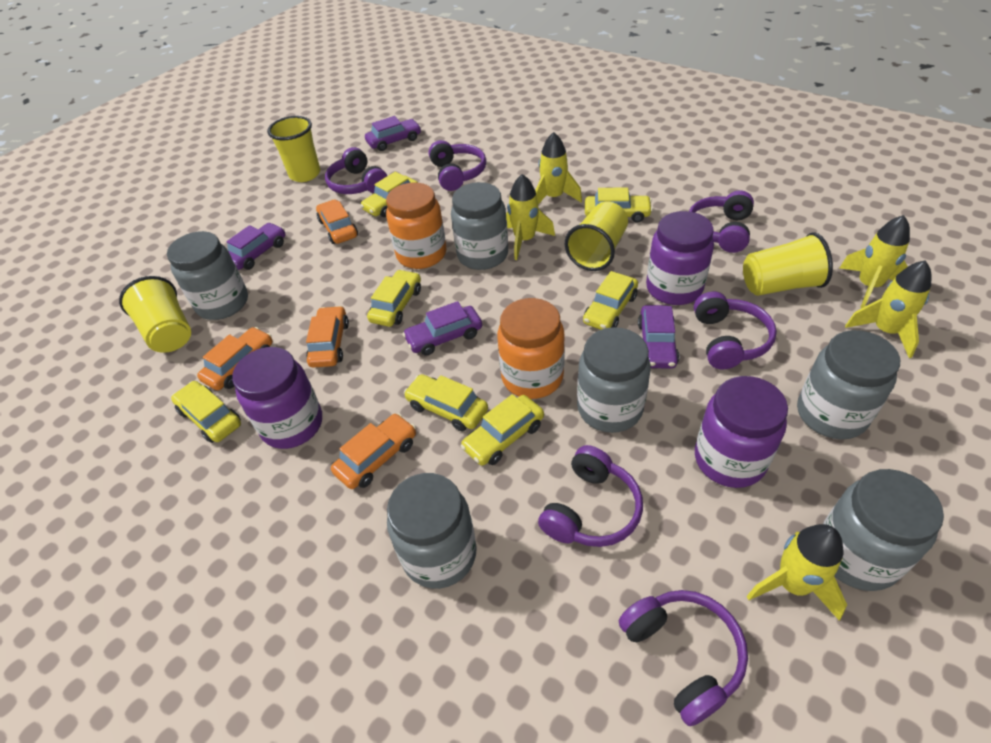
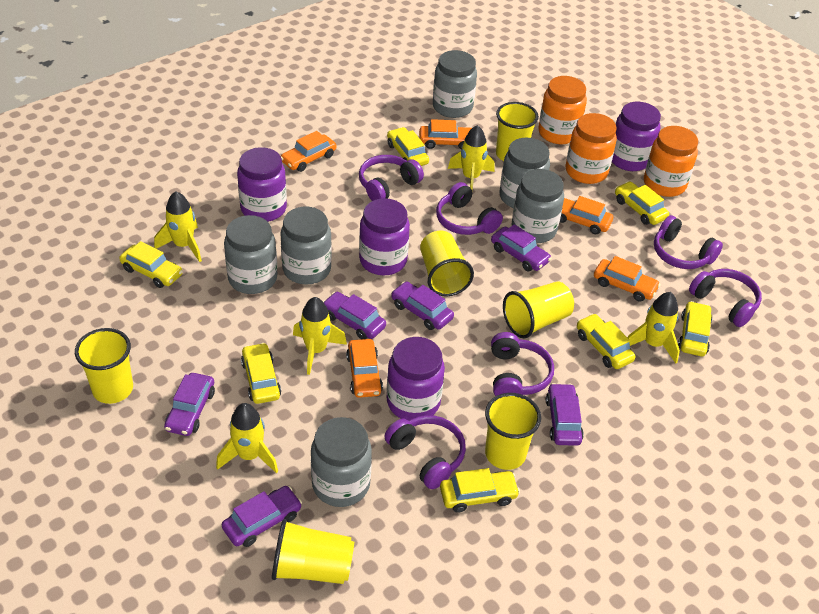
orange car: [197,327,273,390] [306,306,349,368] [316,199,358,244] [331,413,416,489] = 4 -> [281,131,336,172] [346,339,383,398] [419,119,472,150] [560,196,613,234] [594,256,661,302] = 5
orange jar: [386,182,446,269] [497,298,565,399] = 2 -> [538,76,587,144] [566,113,617,184] [644,126,698,197] = 3
purple car: [226,223,285,270] [365,116,421,151] [403,301,482,356] [638,305,679,369] = 4 -> [164,373,215,436] [222,486,302,547] [323,292,386,339] [391,282,454,330] [491,224,552,271] [546,383,584,446] = 6
purple jar: [232,347,322,449] [646,211,714,305] [695,376,788,488] = 3 -> [237,147,287,222] [359,198,410,275] [387,337,445,420] [612,102,661,171] = 4
yellow cup: [119,276,191,353] [267,116,320,182] [565,202,628,271] [743,232,833,296] = 4 -> [75,328,133,404] [272,519,354,584] [420,230,474,296] [485,393,541,470] [496,102,539,161] [503,281,574,338] = 6

